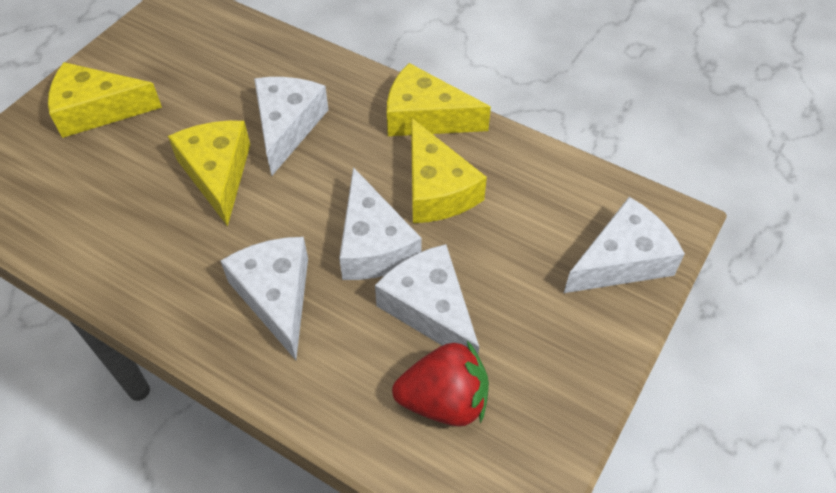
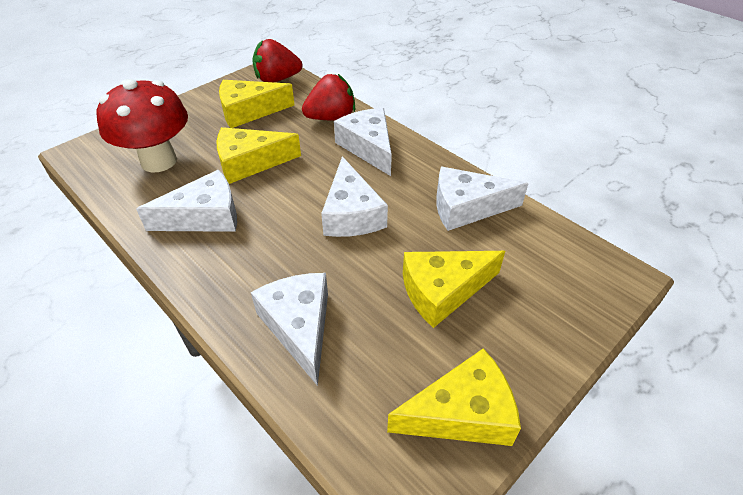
red mushroom: none = 0 -> [96,79,188,172] = 1
red strawberry: [392,341,489,427] = 1 -> [253,39,302,82] [302,74,356,120] = 2

